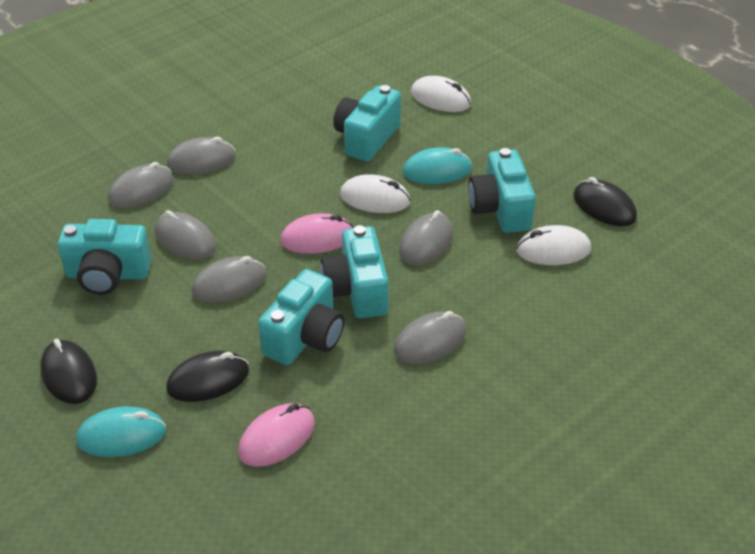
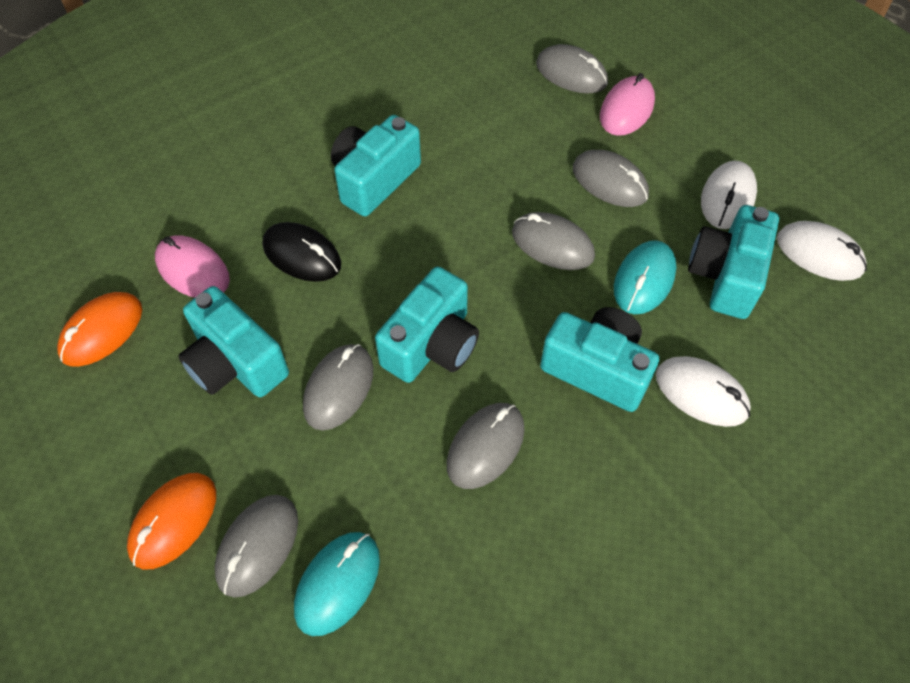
black mouse: [40,339,97,404] [166,351,249,402] [573,177,637,226] = 3 -> [263,222,341,282] = 1
orange mouse: none = 0 -> [57,292,142,367] [127,473,216,570] = 2

